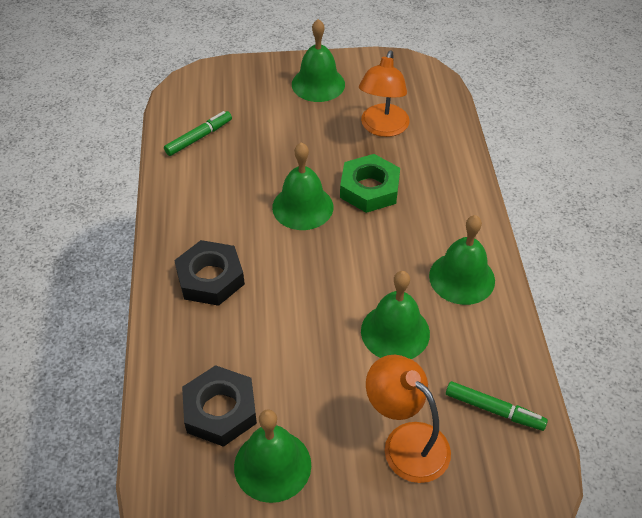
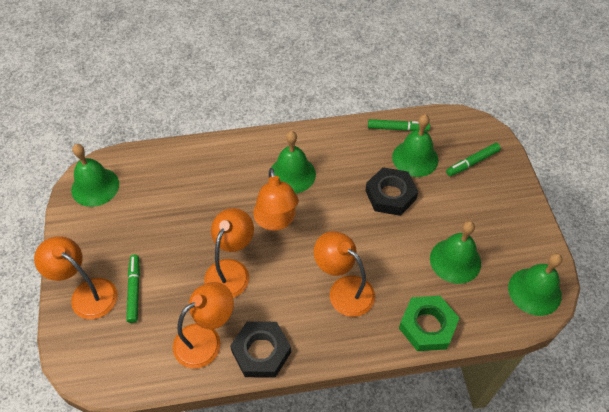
green marker: [164,111,232,156] [446,381,548,431] = 2 -> [126,255,140,323] [368,119,430,131] [446,143,501,176] = 3
orange lamp: [359,50,410,137] [366,355,451,483] = 2 -> [34,236,118,319] [173,282,234,368] [204,208,254,298] [253,168,299,231] [314,231,375,317] = 5

